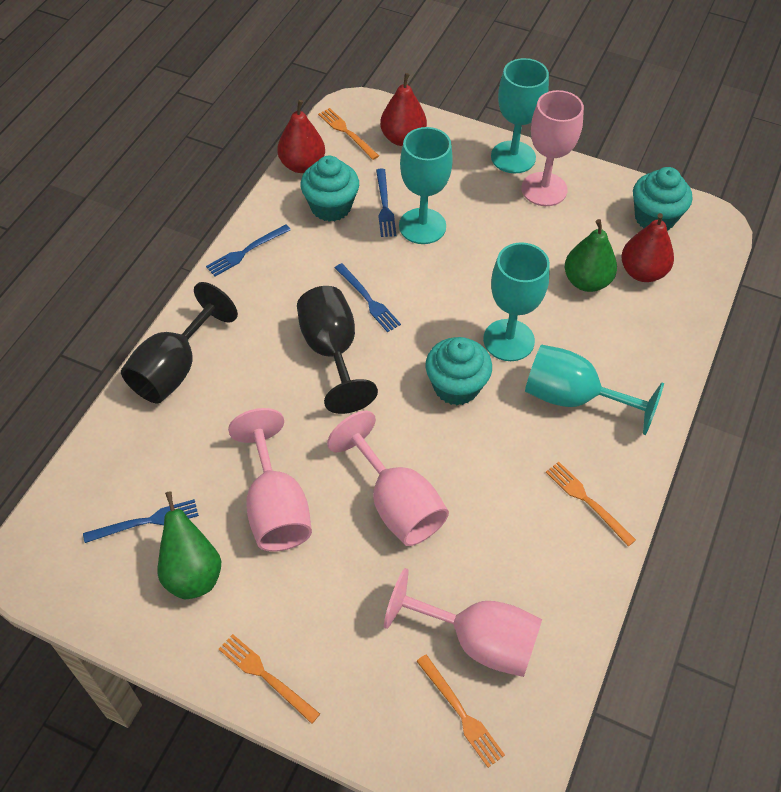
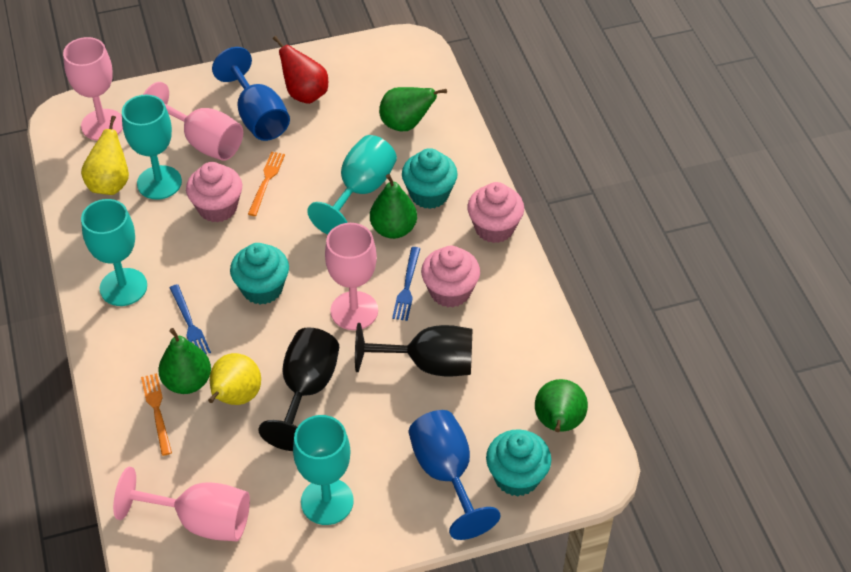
blue fork: [83,499,199,543] [206,224,291,276] [335,263,401,332] [376,169,396,237] = 4 -> [170,284,211,354] [392,247,420,321] = 2
blue goblet: none = 0 -> [212,47,290,141] [409,410,500,540] = 2
green pear: [158,491,221,599] [565,219,617,292] = 2 -> [158,328,211,394] [370,174,417,239] [379,87,447,131] [535,379,588,432] = 4
orange fork: [219,634,320,724] [318,108,379,160] [416,654,505,768] [546,462,636,546] = 4 -> [141,373,172,456] [248,152,285,216] = 2
pink cupcake: none = 0 -> [186,162,242,223] [421,246,480,307] [467,182,524,243] = 3
red pear: [277,100,325,173] [380,73,427,146] [621,213,674,282] = 3 -> [273,36,328,104] = 1
yellow pear: none = 0 -> [81,116,129,195] [208,353,261,405] = 2

